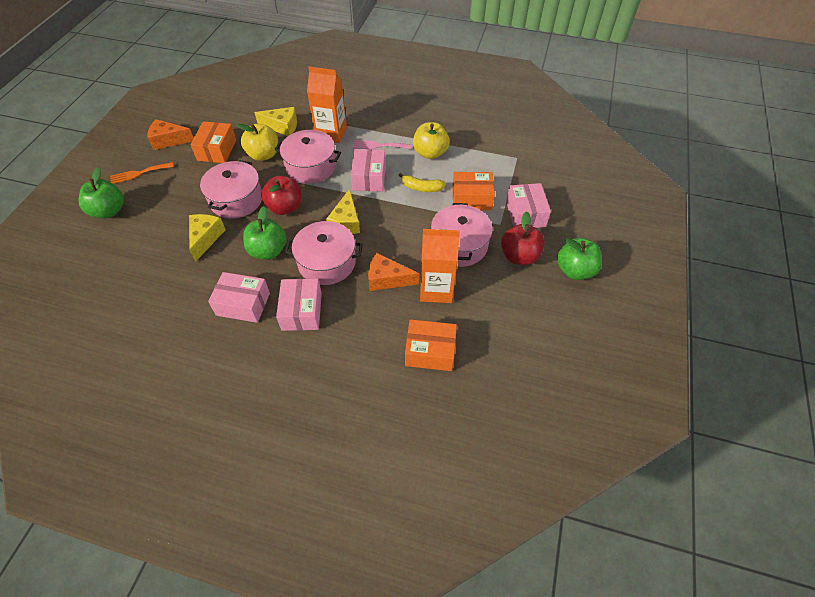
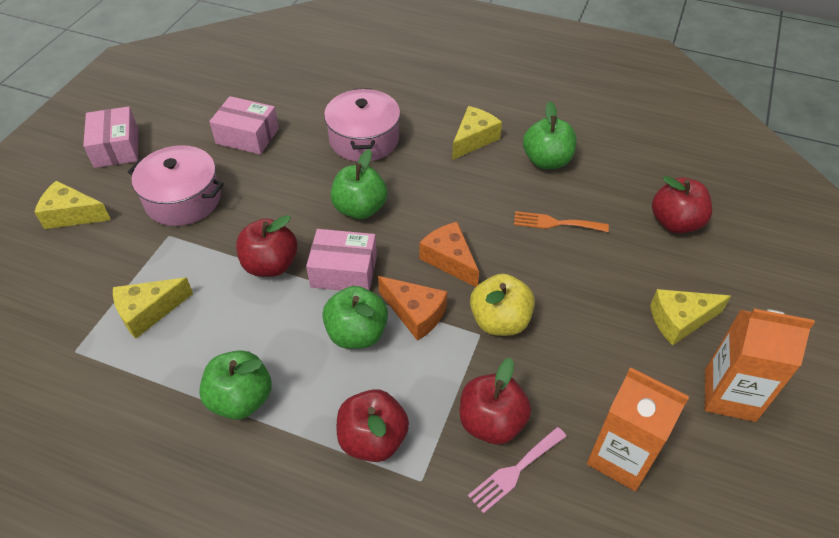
green apple: [79,167,124,218] [243,206,287,259] [557,238,602,280] = 3 -> [199,350,272,420] [322,286,388,349] [331,149,387,219] [523,101,577,169] = 4
orange box: [190,121,236,163] [405,319,457,371] [452,172,495,211] = 3 -> none = 0
pink box: [208,272,270,323] [276,279,322,331] [351,149,386,191] [506,183,551,228] = 4 -> [83,107,138,168] [209,96,279,154] [306,229,377,291] = 3
pink pot: [200,160,262,219] [275,130,341,184] [285,221,363,285] [431,203,493,267] = 4 -> [128,145,224,226] [324,88,400,162] = 2
red apple: [261,176,302,215] [501,211,545,265] = 2 -> [236,215,298,277] [337,389,409,462] [460,358,531,445] [652,176,712,233] = 4
yellow apple: [236,124,278,161] [413,122,450,159] = 2 -> [470,274,535,336] = 1
yellow banana: [399,173,446,192] = 1 -> none = 0
yellow cheese: [189,214,226,262] [254,107,297,136] [326,189,360,234] = 3 -> [34,180,111,229] [113,278,193,339] [452,106,502,160] [650,289,731,346] = 4

